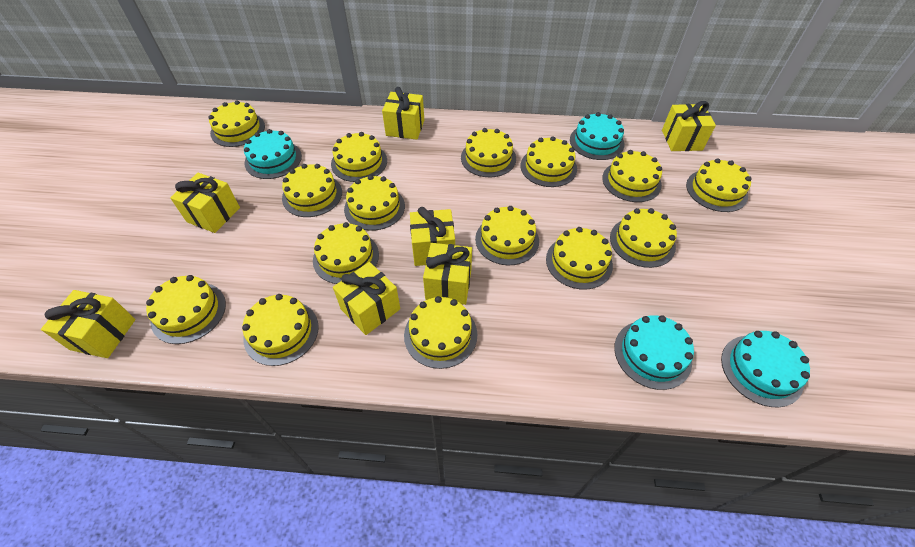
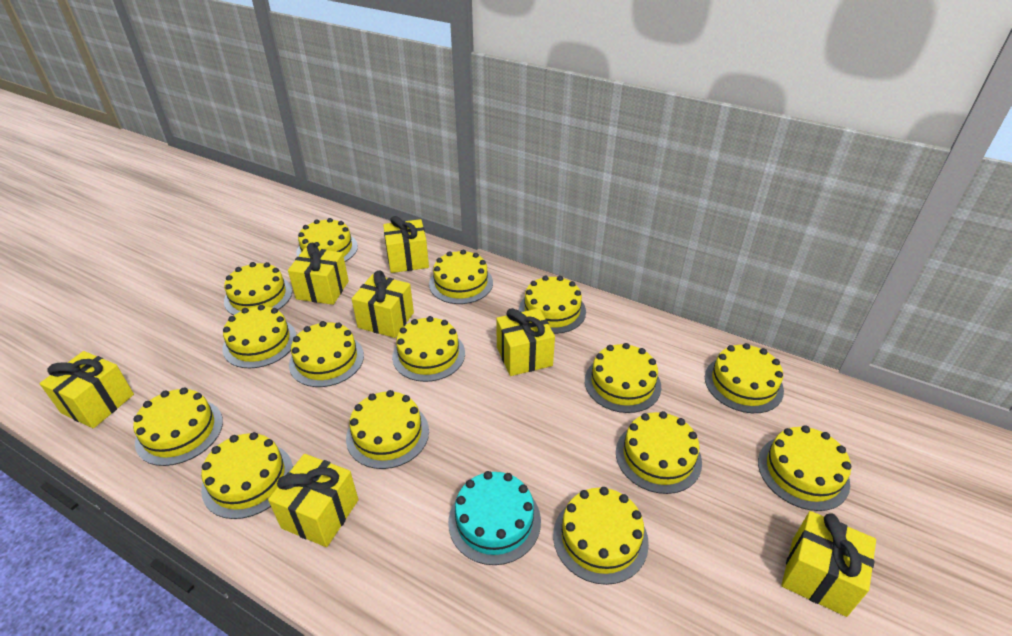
turquoise cake: [244,129,302,179] [570,112,625,160] [614,315,694,390] [721,331,810,407] = 4 -> [448,471,541,565] = 1

